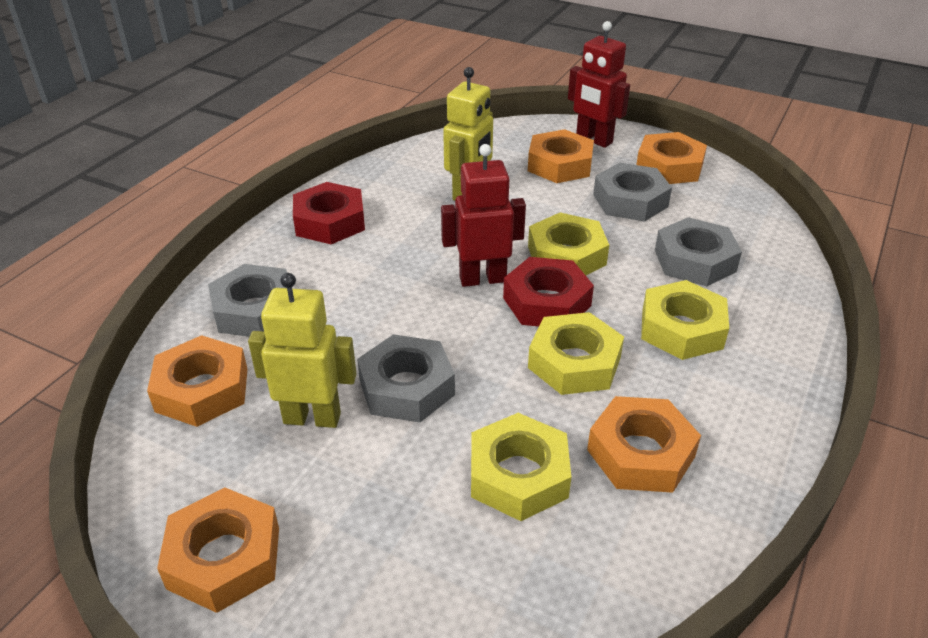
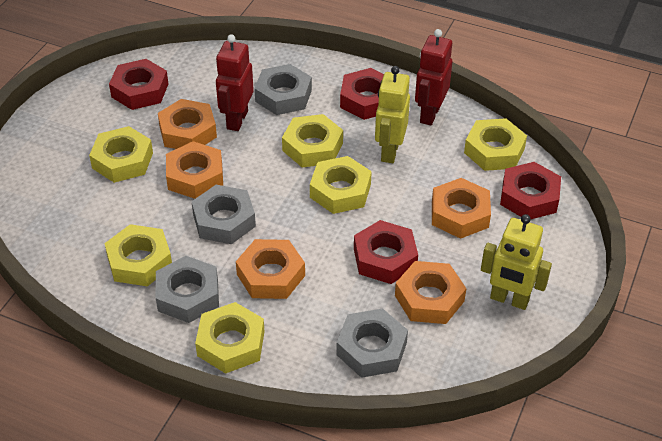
red nut: [293,182,365,244] [503,257,594,326] = 2 -> [109,59,168,110] [340,68,384,120] [354,220,418,284] [500,162,561,219] = 4
yellow nut: [471,413,571,521] [528,212,609,275] [528,312,624,395] [641,280,729,360] = 4 -> [89,126,153,183] [104,224,172,286] [195,302,265,373] [282,114,343,167] [310,156,372,214] [464,118,527,171] = 6

